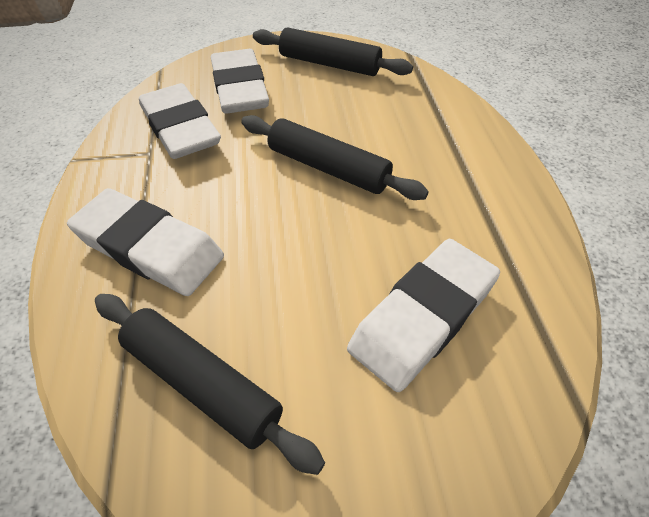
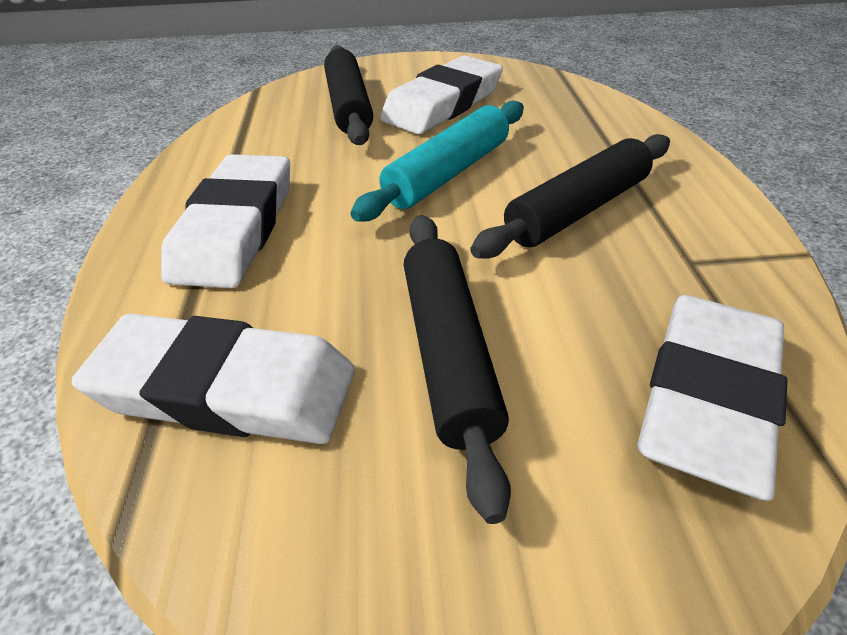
turquoise rolling pin: none = 0 -> [351,101,524,222] = 1

